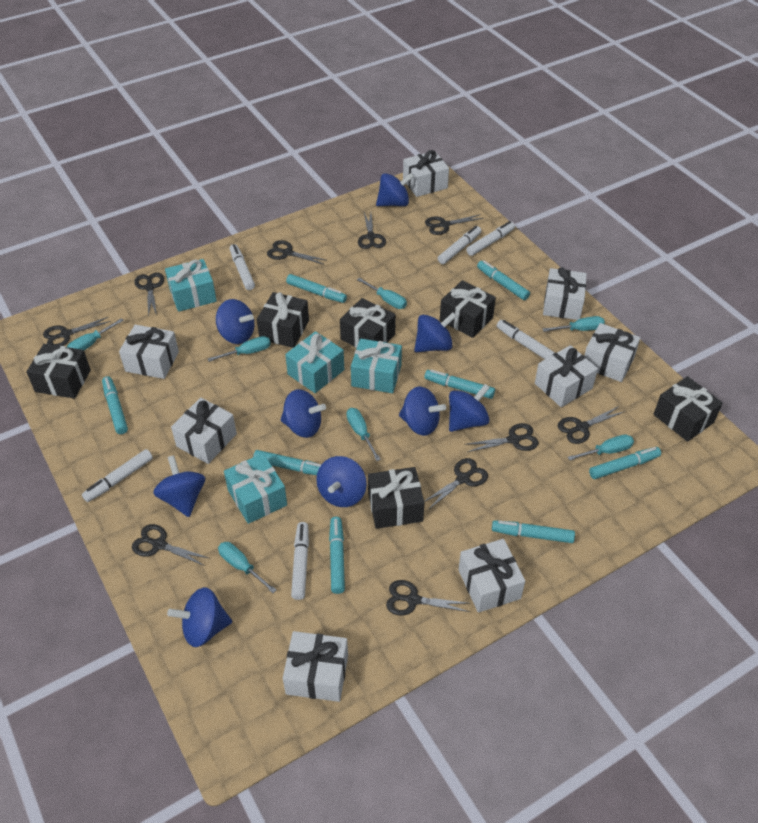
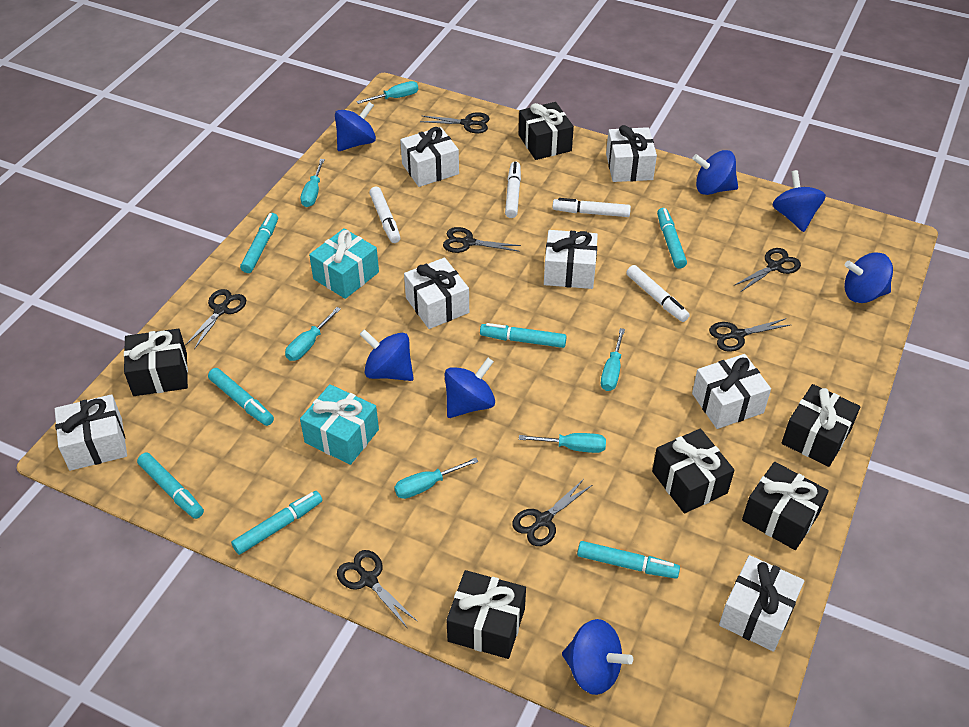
black scissors: [43,317,111,346] [132,524,208,566] [134,272,164,317] [267,240,325,264] [358,213,386,249] [386,580,469,615] [424,458,488,510] [425,214,484,235] [467,423,538,452] [558,406,625,444] = 10 -> [185,289,246,349] [337,550,417,629] [420,112,490,133] [443,227,521,253] [512,479,592,546] [709,318,790,352] [734,248,801,292] = 7
blue spinning top: [153,455,205,517] [167,587,232,647] [216,299,254,344] [281,389,326,438] [316,456,366,507] [376,173,414,206] [399,387,446,436] [414,312,456,352] [449,384,490,432] = 9 -> [335,102,376,151] [359,329,414,381] [444,358,495,418] [562,619,633,695] [692,150,738,195] [773,170,826,232] [844,253,893,303] = 7
turquoise gift: [165,259,217,312] [224,453,287,524] [285,331,344,393] [351,338,402,393] = 4 -> [300,384,379,465] [309,228,379,299] = 2
turquoise marker: [102,376,128,434] [253,450,322,475] [286,274,347,303] [329,517,345,594] [424,370,495,399] [477,260,530,300] [492,520,575,543] [589,447,661,479] = 8 -> [137,452,204,519] [208,368,274,426] [231,491,323,555] [240,213,278,273] [480,323,567,348] [577,541,680,579] [657,208,687,269] = 7
turquoise screwdriver: [67,318,124,350] [208,336,271,362] [218,542,276,593] [346,408,381,461] [357,278,407,309] [543,316,605,332] [568,434,634,461] = 7 -> [285,307,341,361] [301,159,325,207] [357,81,418,104] [394,458,479,499] [519,433,606,453] [601,328,625,391] = 6
white gift: [119,325,179,379] [171,397,237,464] [283,631,348,702] [403,150,449,197] [458,539,525,613] [535,345,598,407] [543,267,587,320] [584,323,640,382] = 8 -> [55,394,127,471] [400,127,459,187] [404,257,469,329] [544,230,598,289] [606,125,657,182] [692,354,771,429] [719,555,804,652] = 7
white marker: [82,449,153,502] [230,244,255,290] [291,522,309,600] [438,226,481,264] [466,221,515,256] [497,320,555,359] = 6 -> [369,187,400,243] [505,161,521,218] [552,198,631,217] [626,265,690,322] = 4

